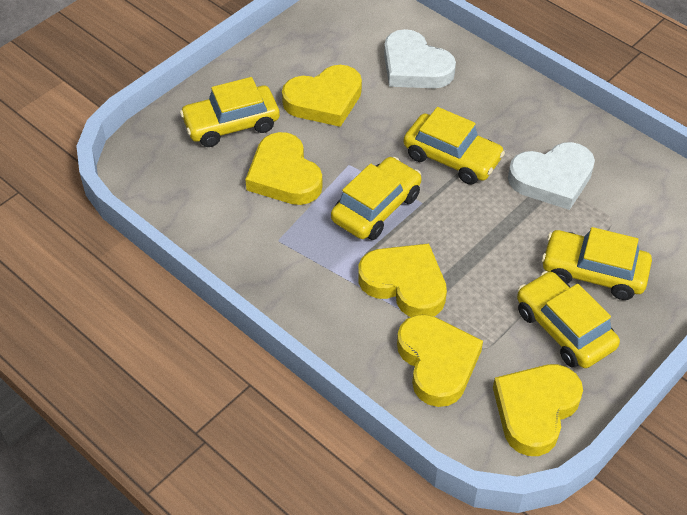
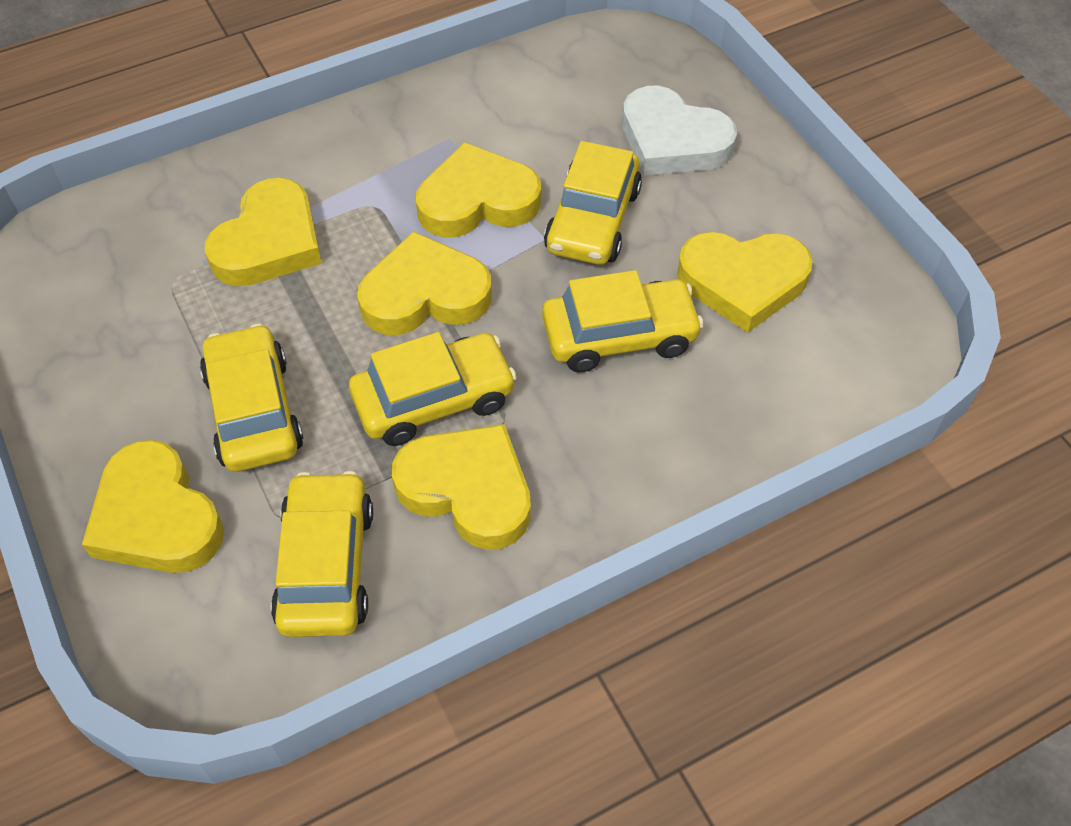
white heart: [384,29,456,88] [508,142,595,210] = 2 -> [622,86,737,176] = 1
yellow heart: [245,132,323,205] [282,65,362,127] [358,243,447,317] [397,314,483,407] [493,364,583,456] = 5 -> [82,440,224,573] [205,178,322,286] [357,231,492,335] [392,424,531,550] [416,142,541,237] [677,232,813,333] = 6

